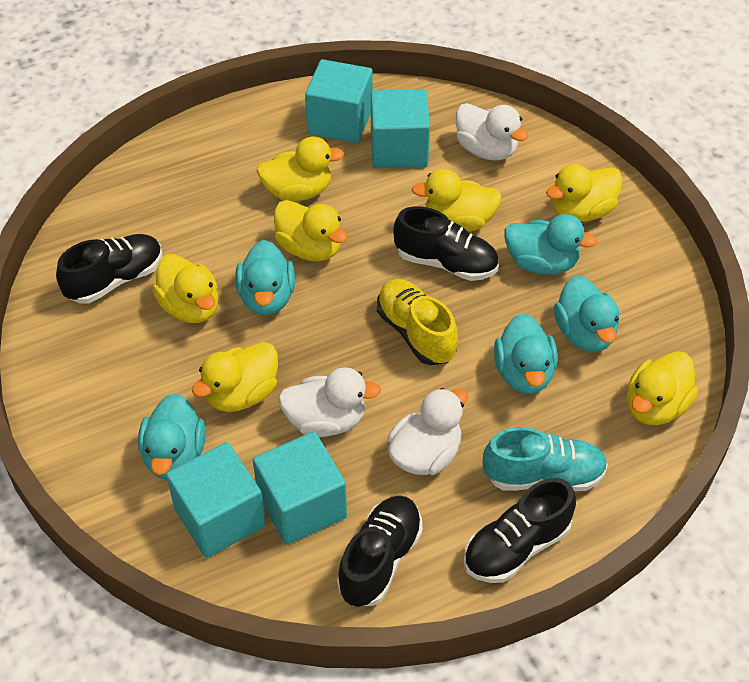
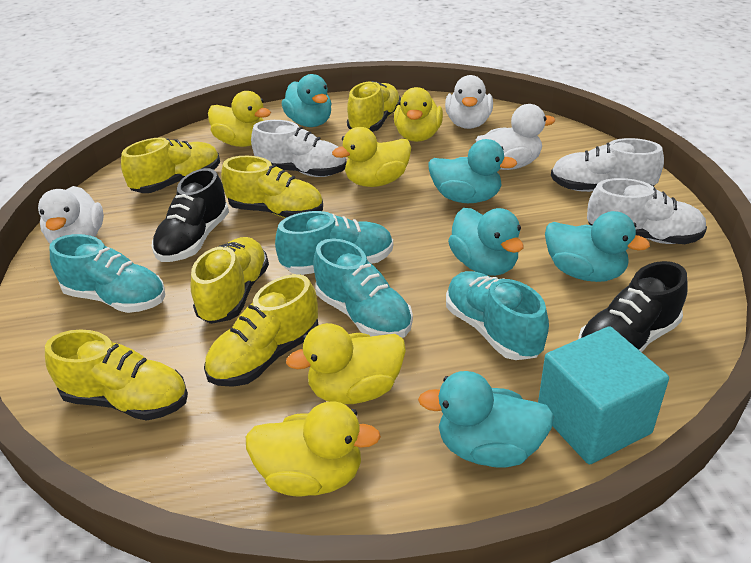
black shoe: [56,234,163,304] [337,495,423,607] [393,206,499,281] [464,478,576,583] = 4 -> [152,168,229,262] [578,261,688,352] = 2
turquoise cube: [166,442,266,558] [253,432,347,545] [305,59,373,143] [371,89,430,168] = 4 -> [538,326,669,464] = 1
turquoise shoe: [483,427,608,491] = 1 -> [50,234,165,313] [275,211,393,275] [313,238,413,338] [446,271,549,360] = 4
white shoe: none = 0 -> [251,120,346,177] [551,138,664,192] [587,178,707,244] = 3
yellow duck: [152,254,218,323] [192,342,278,412] [256,137,344,201] [274,200,348,262] [412,169,502,232] [546,164,623,222] [627,351,698,425] = 7 -> [208,91,271,147] [246,401,381,497] [286,323,406,404] [332,127,411,187] [394,87,443,142] = 5
yellow shoe: [377,279,458,365] = 1 -> [45,329,188,421] [121,137,220,193] [191,237,269,324] [204,274,318,387] [221,156,323,218] [347,81,401,132] = 6

